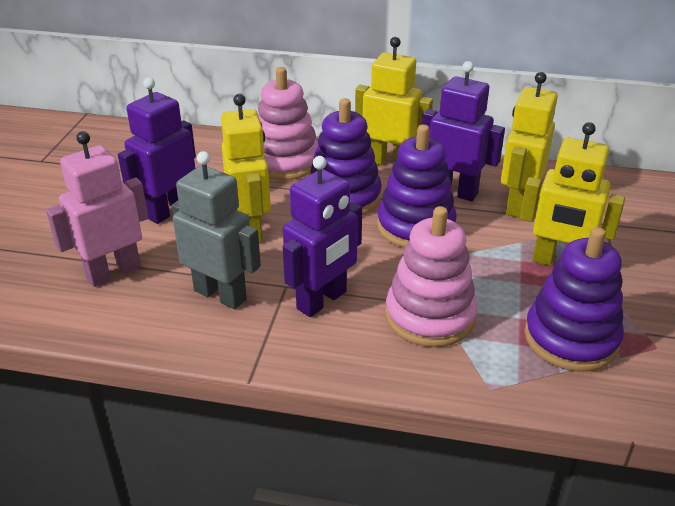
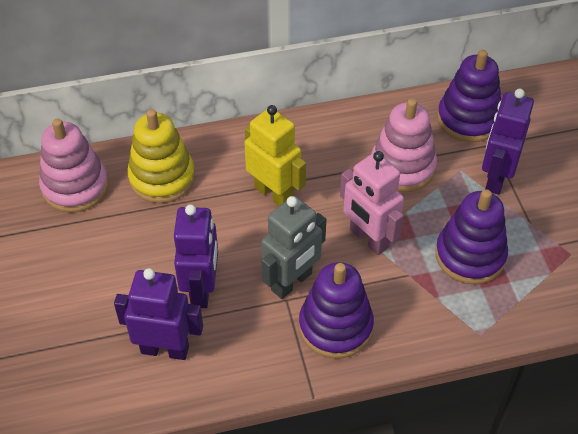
yellow robot: [221,94,271,243] [355,37,433,167] [501,72,558,218] [520,122,625,266] = 4 -> [244,105,306,206] = 1
yellow stacking toy: none = 0 -> [127,109,195,203] = 1

